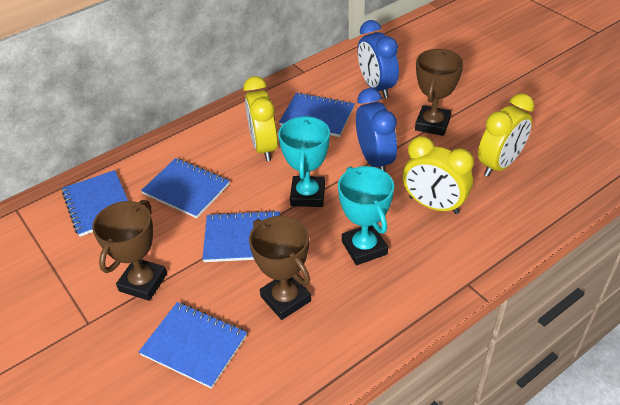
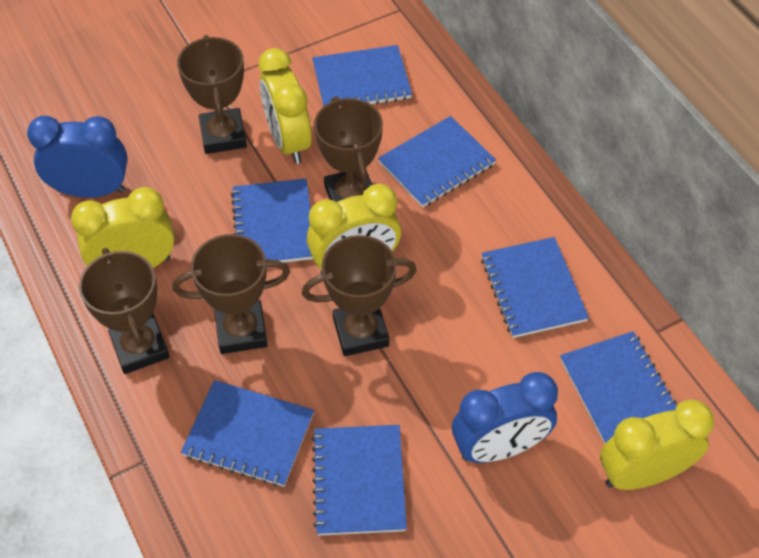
blue notebook: [62,170,128,237] [139,302,247,389] [141,158,230,218] [202,210,280,262] [279,92,355,137] = 5 -> [181,380,314,487] [231,178,313,263] [312,45,412,106] [312,425,407,536] [378,116,496,207] [481,237,589,338] [560,331,677,444] = 7
brown trophy: [92,200,167,301] [249,216,311,320] [415,49,463,136] = 3 -> [79,248,170,374] [172,234,290,354] [177,35,247,154] [302,235,417,356] [314,96,383,202] = 5
turquoise trophy: [278,115,330,207] [338,166,394,265] = 2 -> none = 0
yellow clock: [243,76,278,161] [403,136,474,214] [478,93,535,177] = 3 -> [71,187,175,268] [258,48,312,164] [307,184,401,274] [600,400,714,490] = 4

